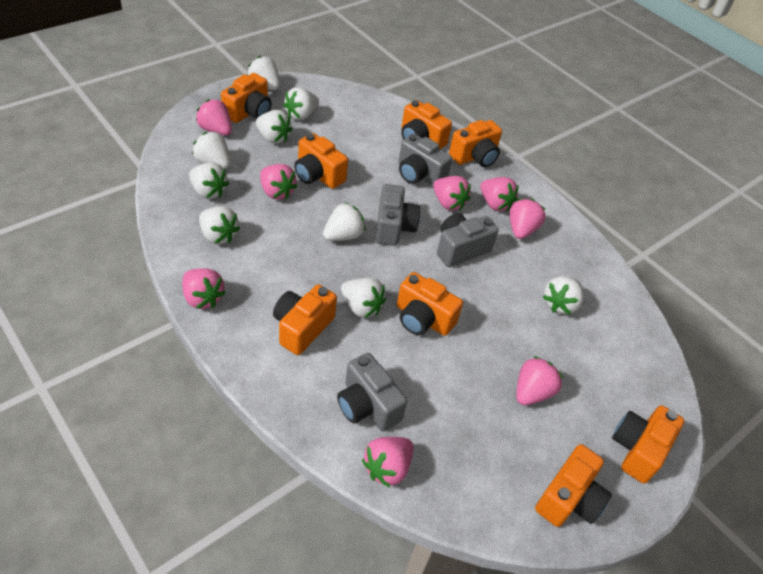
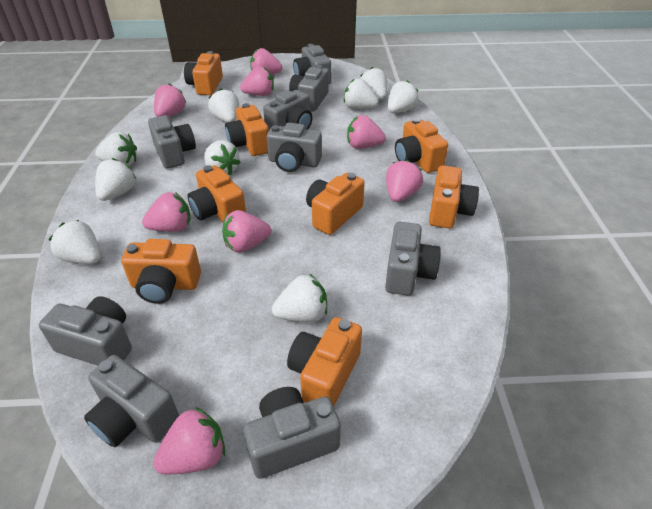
grey camera: [337,353,407,431] [376,184,420,246] [399,134,452,186] [437,213,498,267] = 4 -> [39,296,132,366] [84,355,179,447] [148,115,196,169] [243,387,341,479] [263,90,312,130] [267,123,322,172] [289,65,329,111] [293,44,331,84] [385,222,441,296] = 9

